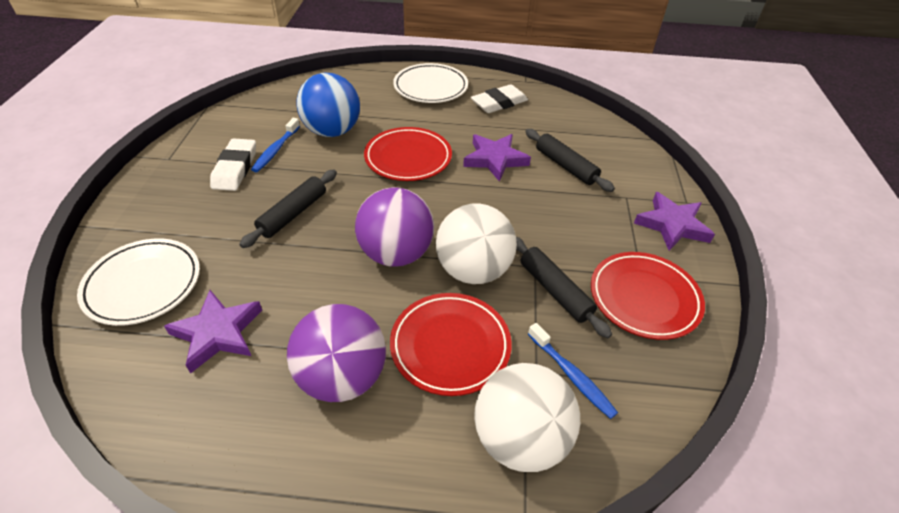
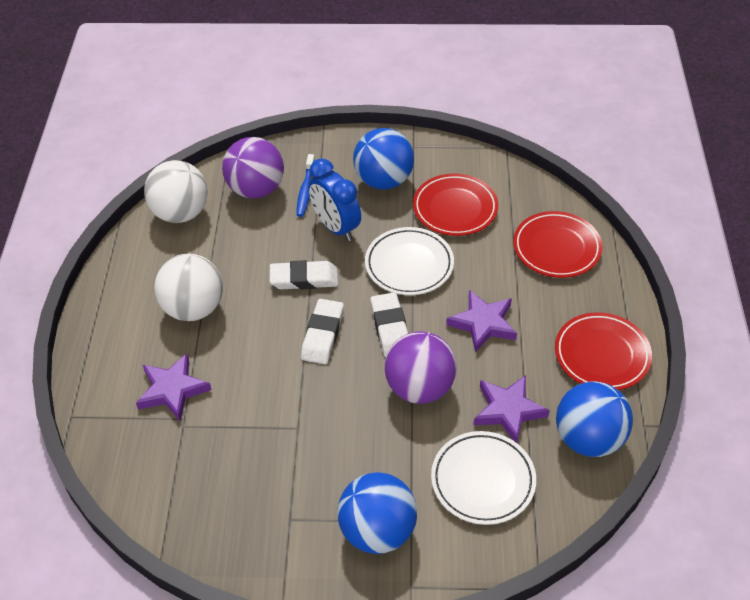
black rolling pin: [239,170,337,248] [516,237,612,338] [525,129,615,192] = 3 -> none = 0
blue ball: [297,73,360,137] = 1 -> [337,472,417,554] [353,128,414,190] [556,381,633,457] = 3
blue clock: none = 0 -> [308,158,361,241] = 1
blue toothbrush: [251,118,300,172] [528,323,618,419] = 2 -> [296,154,315,217] = 1
white eraser: [210,138,256,191] [471,84,528,113] = 2 -> [270,260,338,289] [301,299,344,364] [370,292,408,357] = 3

